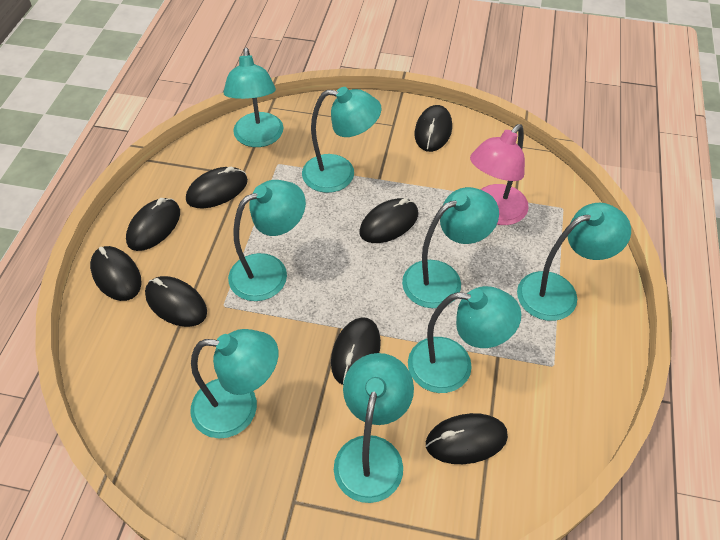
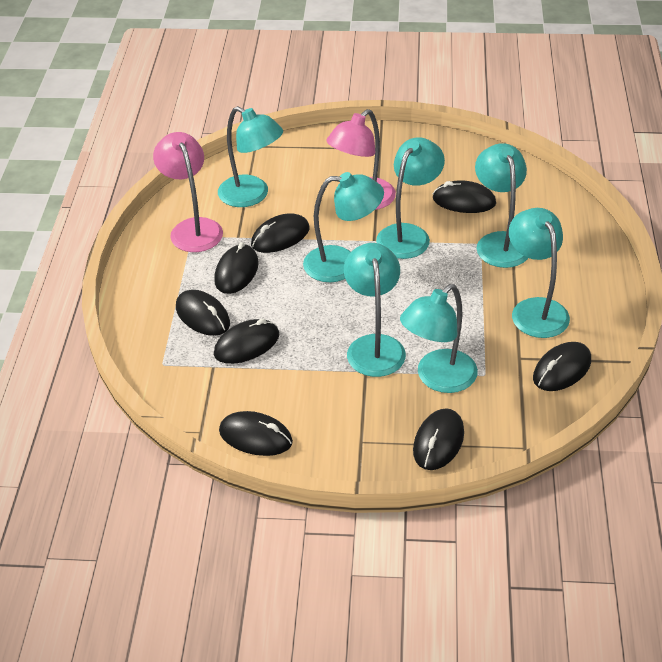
pink lamp: [470,124,529,225] = 1 -> [153,132,223,252] [326,109,396,210] = 2
turquoise lamp: [190,329,278,438] [224,48,284,147] [228,180,306,301] [302,87,381,193] [334,353,414,503] [402,187,499,308] [408,286,522,393] [517,203,631,321] = 8 -> [218,106,283,207] [303,172,384,282] [344,243,406,377] [376,137,445,259] [400,284,478,393] [475,143,528,268] [509,208,570,338] = 7

